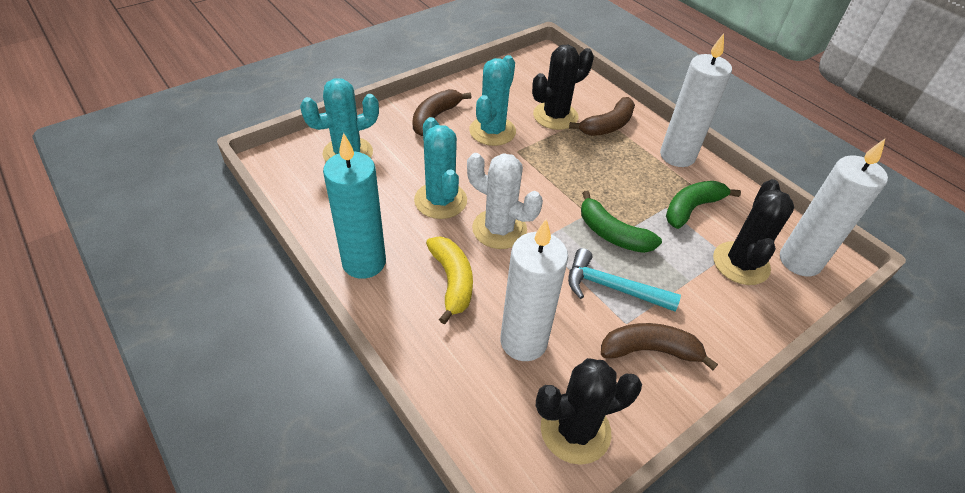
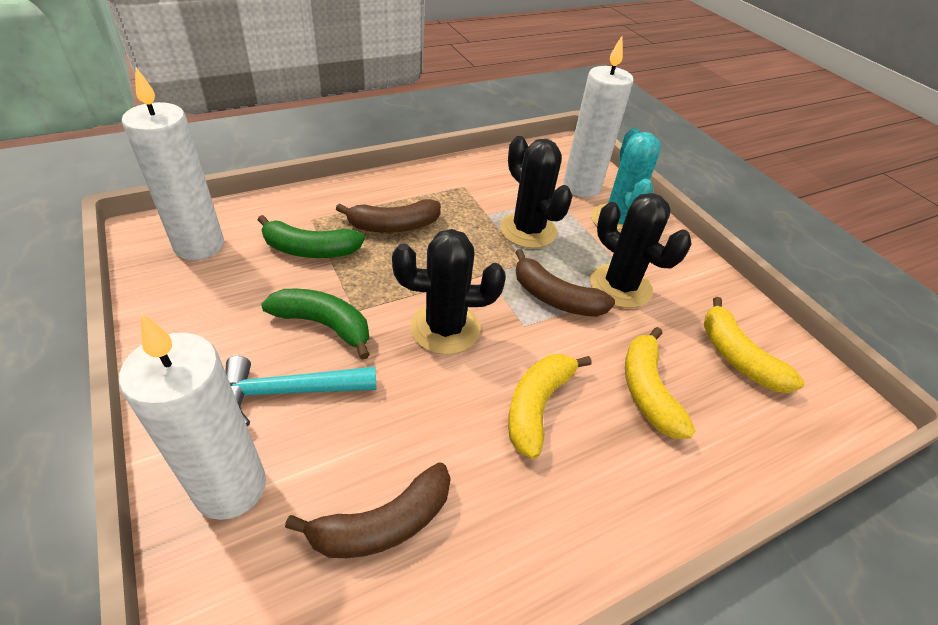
turquoise cactus: [300,78,379,162] [414,117,467,219] [469,55,516,146] = 3 -> [591,128,661,233] = 1
turquoise candle: [323,133,386,279] = 1 -> none = 0
white cactus: [467,153,543,249] = 1 -> none = 0
yellow banana: [426,236,473,324] = 1 -> [508,354,592,459] [625,327,695,439] [704,297,804,393] = 3

